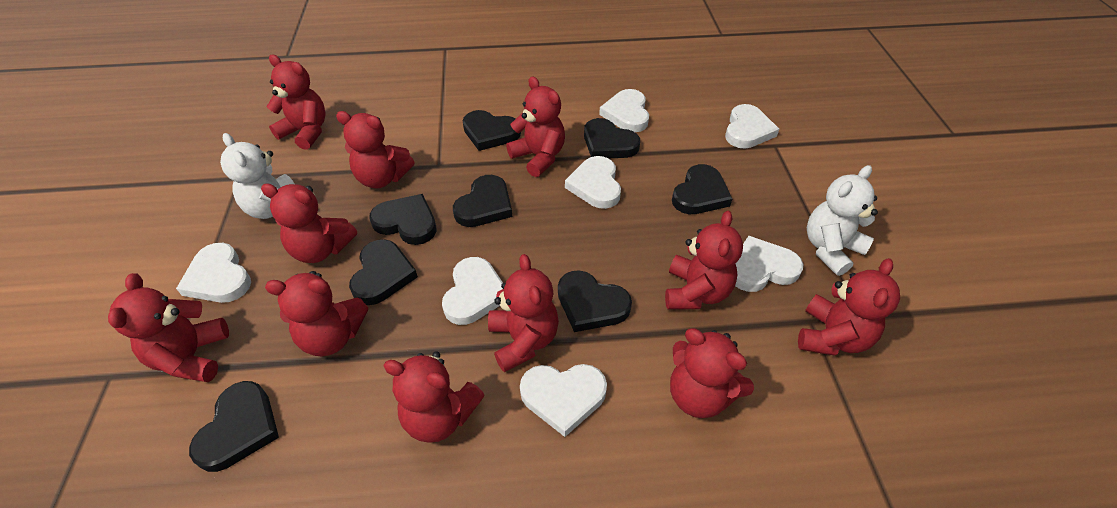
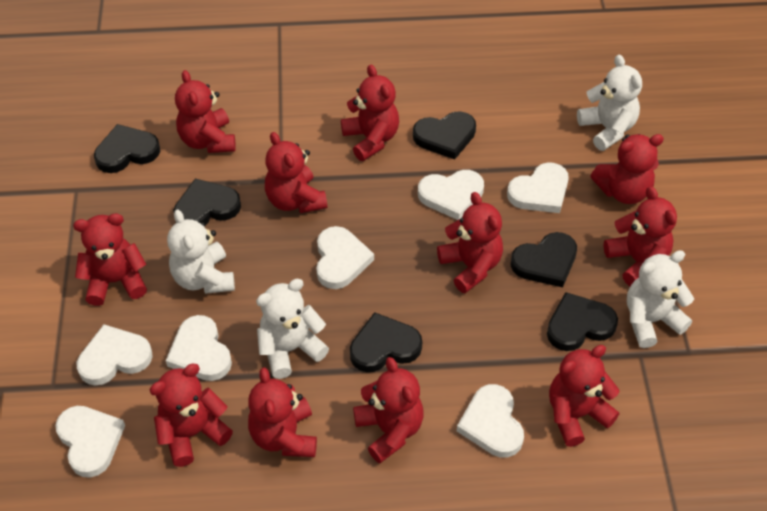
black heart: [189,381,279,472] [349,239,418,305] [369,194,437,245] [453,175,512,227] [463,110,521,151] [558,270,632,332] [584,118,640,158] [672,164,732,214] = 8 -> [94,124,160,173] [173,178,241,225] [350,312,422,372] [413,112,476,160] [510,232,577,287] [547,292,618,351] = 6
white teddy bear: [220,133,295,219] [807,165,878,276] = 2 -> [167,209,235,294] [256,279,329,379] [577,55,642,151] [627,250,694,348] = 4

